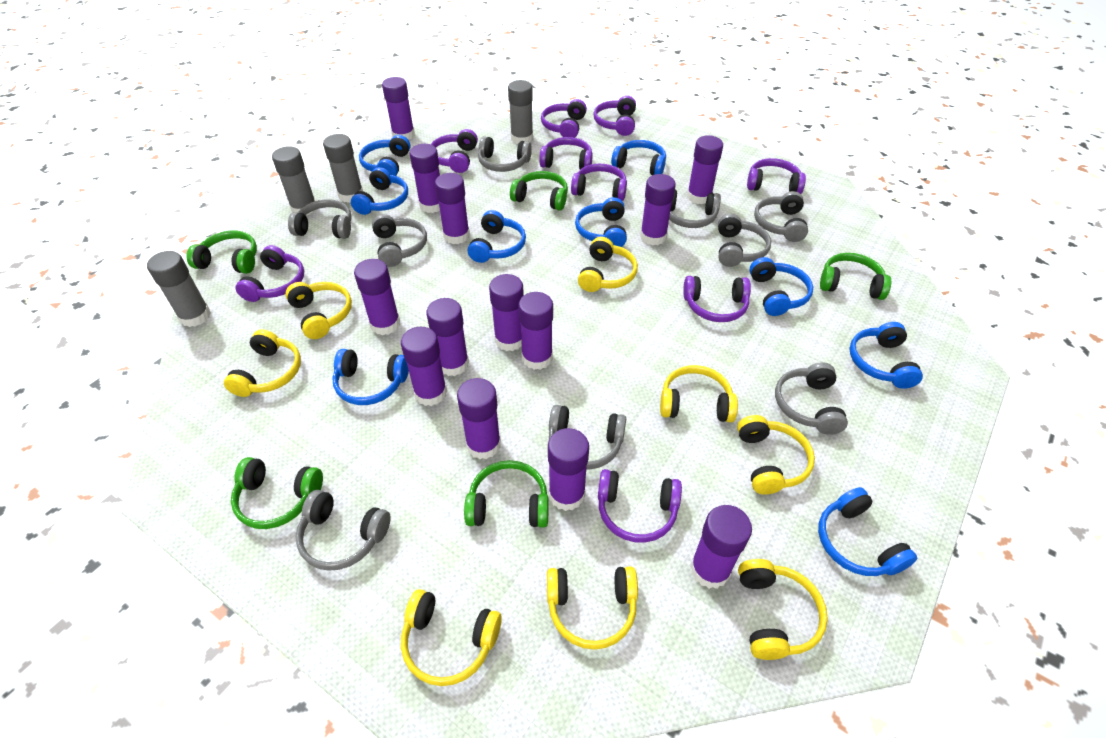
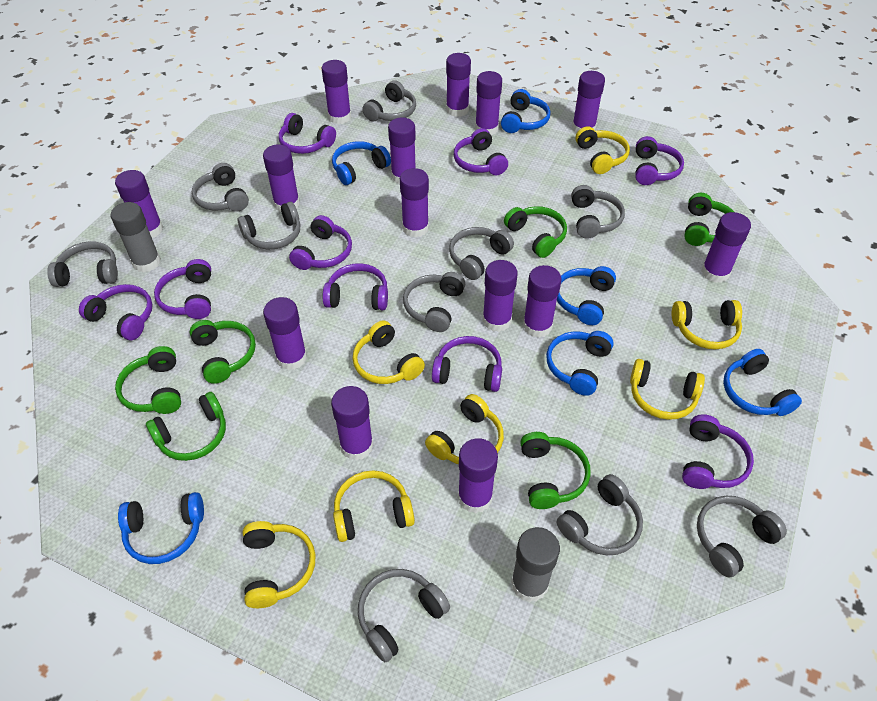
blue headphones: [332,349,409,405] [351,167,408,215] [359,135,410,176] [468,210,526,263] [575,197,627,247] [611,140,666,175] [749,257,813,316] [818,487,917,576] [849,322,923,389] = 9 -> [118,492,204,564] [332,141,391,185] [501,89,550,133] [546,331,614,396] [557,266,616,325] [723,349,802,416] = 6
green headphones: [186,231,257,274] [231,457,323,529] [464,460,549,528] [510,171,568,211] [820,253,891,300] = 5 -> [115,346,181,414] [146,392,226,461] [190,320,256,384] [504,206,567,258] [520,432,591,509] [684,193,734,246] = 6
grey glue stick: [147,251,211,327] [272,146,315,215] [323,134,363,203] [508,80,533,144] = 4 -> [111,202,161,272] [511,527,560,602] = 2
grey headphones: [288,199,352,239] [296,490,391,571] [372,214,427,267] [478,136,532,172] [549,405,626,470] [669,189,721,228] [718,214,771,267] [754,191,808,242] [775,362,848,435] = 9 -> [47,241,118,287] [192,163,249,212] [238,202,300,250] [358,569,450,662] [362,80,416,121] [403,272,465,332] [449,227,514,280] [557,474,643,555] [571,185,625,239] [697,496,787,578] = 10
purple glue stick: [354,259,400,335] [382,77,415,140] [401,327,447,406] [410,144,440,213] [426,298,469,376] [435,173,470,244] [457,378,501,459] [489,274,524,351] [518,292,553,370] [548,428,589,511] [640,174,676,245] [687,135,723,204] [690,505,752,589] = 13 -> [115,170,163,238] [263,144,300,212] [263,297,307,370] [322,60,351,124] [331,386,374,461] [388,118,416,184] [400,168,429,238] [446,53,471,117] [458,438,498,513] [475,71,502,136] [482,260,518,332] [523,265,561,338] [572,71,605,133] [701,212,751,283] = 14
yellow headphones: [224,329,301,397] [285,282,352,339] [401,589,502,686] [547,567,638,650] [578,237,638,292] [660,365,738,422] [737,415,815,495] [738,559,828,660] = 8 -> [242,521,316,608] [333,470,415,542] [352,320,425,384] [425,394,504,464] [575,126,630,174] [630,359,705,420] [672,300,742,350] = 7

